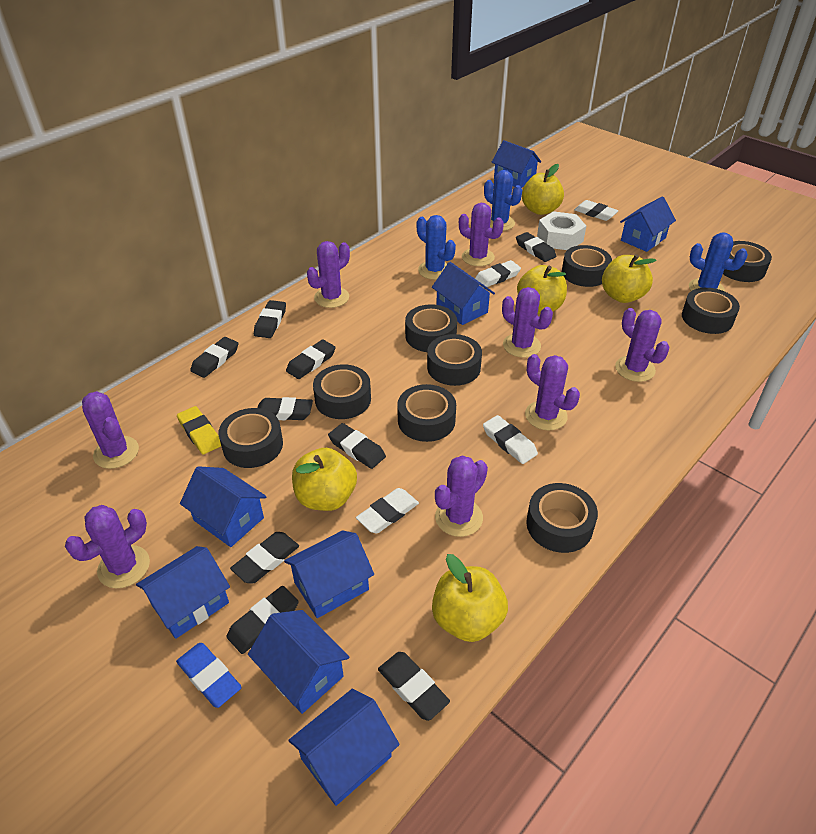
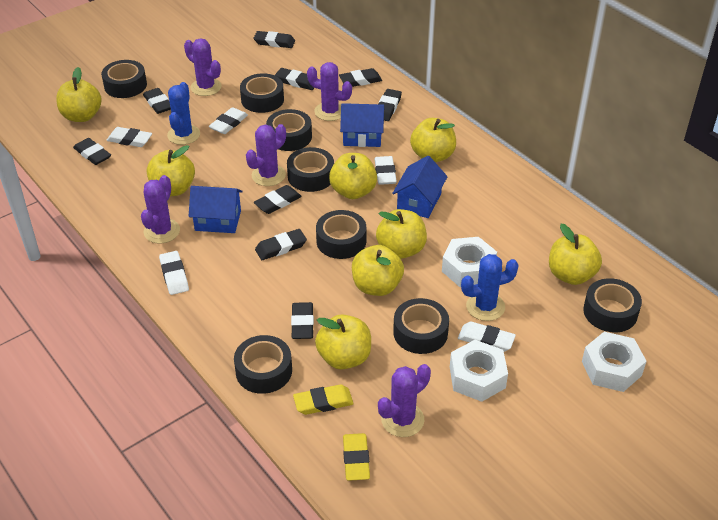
black tape: [219,408,283,468] [313,364,371,419] [397,384,456,442] [405,304,457,352] [427,334,482,386] [526,483,598,553] [562,245,612,287] [682,288,740,334] [723,241,772,282] = 9 -> [101,60,147,98] [234,335,292,394] [240,73,284,113] [266,109,312,151] [287,147,334,192] [316,210,366,259] [393,298,449,354] [583,278,642,332] = 8
blue cactus: [416,215,456,280] [484,170,522,231] [689,232,748,291] = 3 -> [167,82,200,145] [461,254,519,321] = 2
blue eraser: [176,643,242,708] = 1 -> none = 0
blue house: [136,546,230,639] [180,466,267,547] [248,610,349,714] [284,531,374,618] [289,689,400,806] [432,262,495,325] [492,140,541,188] [620,197,676,252] = 8 -> [189,186,243,233] [340,103,384,147] [392,156,448,218] = 3
purple cactus: [65,505,150,589] [82,391,139,469] [307,241,350,308] [435,456,488,537] [459,203,504,266] [502,287,553,358] [525,354,580,431] [615,308,669,382] = 8 -> [141,175,180,244] [184,38,222,96] [246,124,286,186] [307,62,352,121] [378,364,431,437] = 5
white eraser: [356,488,419,533] [475,260,521,287] [483,415,538,464] [574,200,619,221] = 4 -> [106,127,152,147] [159,251,189,295] [209,107,248,134] [374,156,397,185] [458,322,516,352] = 5
white nut: [537,211,586,250] = 1 -> [442,237,497,287] [450,340,508,402] [582,332,647,392] = 3
yellow apple: [292,448,357,511] [432,554,508,642] [517,265,567,314] [522,164,564,215] [602,254,657,303] = 5 -> [56,67,102,122] [147,145,195,196] [315,314,371,369] [329,153,377,199] [352,245,404,296] [376,209,427,259] [410,118,456,162] [549,224,602,285] = 8
yellow eraser: [177,406,221,454] = 1 -> [293,384,354,415] [343,433,370,481] = 2

